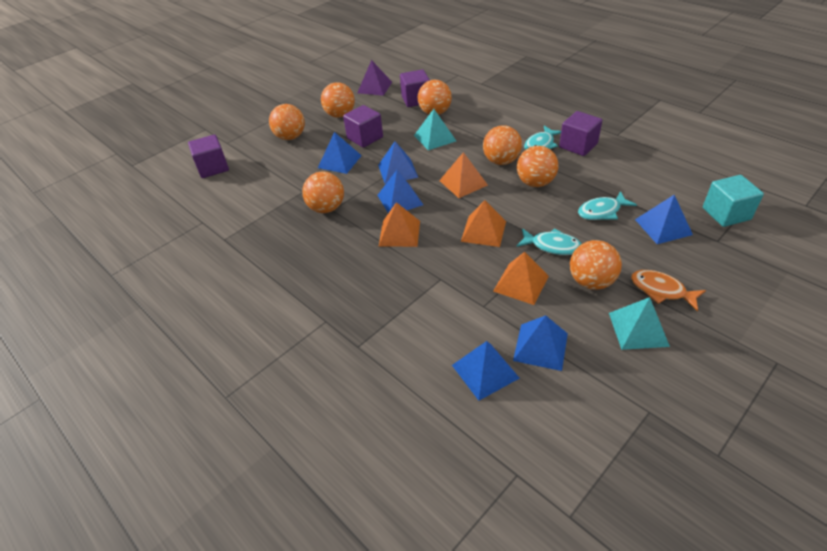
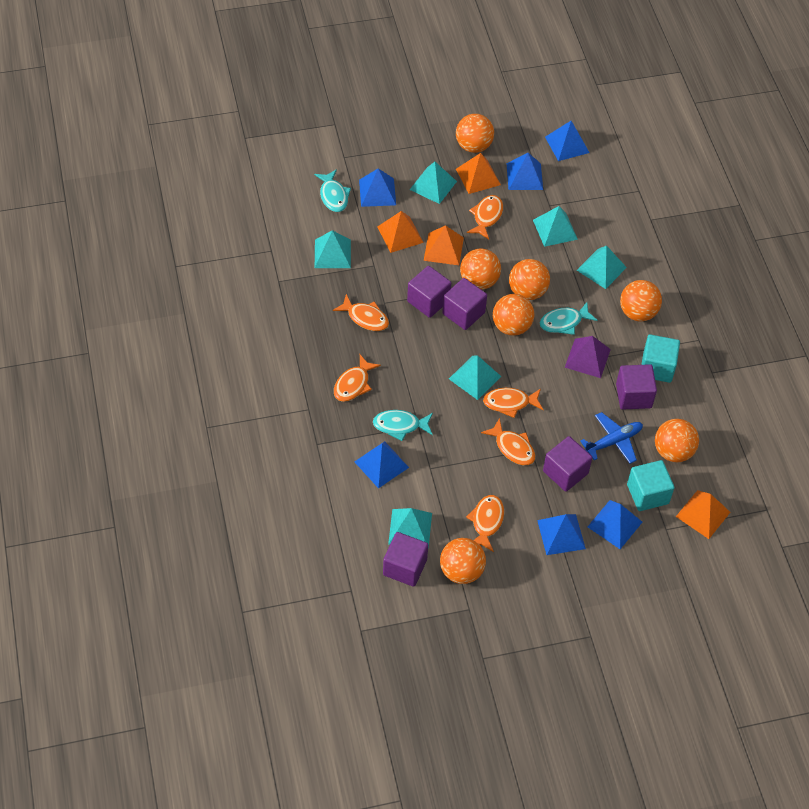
blue plane: none = 0 -> [580,412,643,464] = 1
orange fish: [631,270,706,311] = 1 -> [333,294,389,331] [334,355,381,402] [466,495,504,552] [467,195,503,240] [481,418,536,465] [483,388,543,418] = 6
purple cube: [188,134,229,178] [343,105,383,148] [400,69,430,107] [559,111,602,156] = 4 -> [383,532,428,587] [407,266,451,318] [442,278,487,330] [543,436,592,492] [616,364,657,410] = 5
turquoise cube: [703,175,764,227] = 1 -> [627,460,675,511] [641,334,680,383] = 2
turquoise pyramid: [414,109,456,150] [609,297,670,350] = 2 -> [315,230,351,268] [388,508,432,548] [410,162,457,204] [449,355,502,400] [533,206,578,247] [577,245,627,289] = 6

